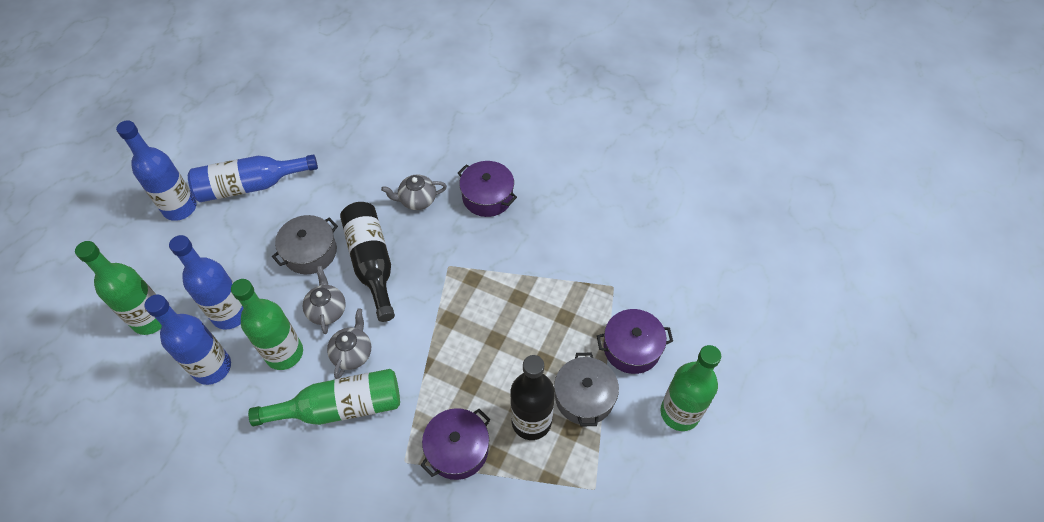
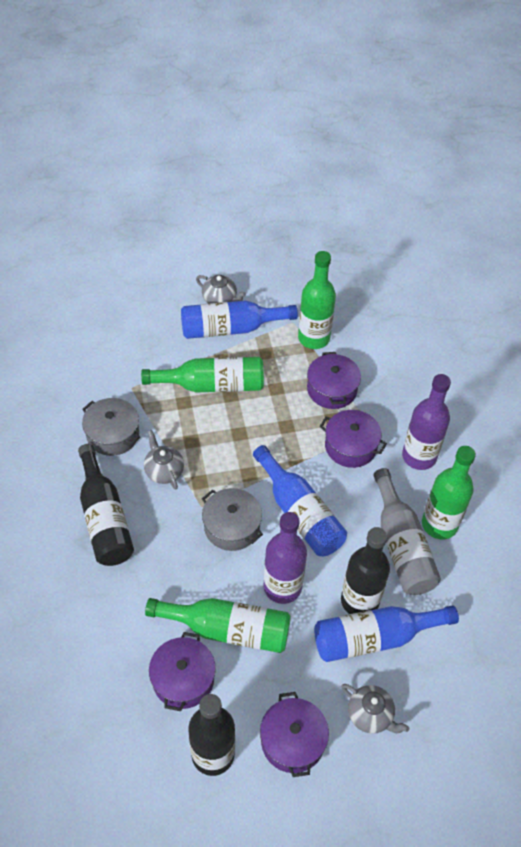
black bottle: [340,202,395,322] [510,355,555,440] = 2 -> [78,444,134,566] [189,694,235,776] [341,527,390,614] = 3
blue bottle: [116,120,197,221] [145,295,231,385] [169,235,244,330] [188,154,318,202] = 4 -> [181,301,298,339] [253,445,347,556] [314,605,459,662] = 3
grey bottle: none = 0 -> [373,468,441,595] = 1
purple bottle: none = 0 -> [264,512,307,604] [402,374,451,470] = 2
purple pot: [421,408,490,480] [458,161,517,217] [597,309,673,374] = 3 -> [149,632,216,711] [260,692,329,777] [307,352,361,409] [320,410,387,468] = 4

